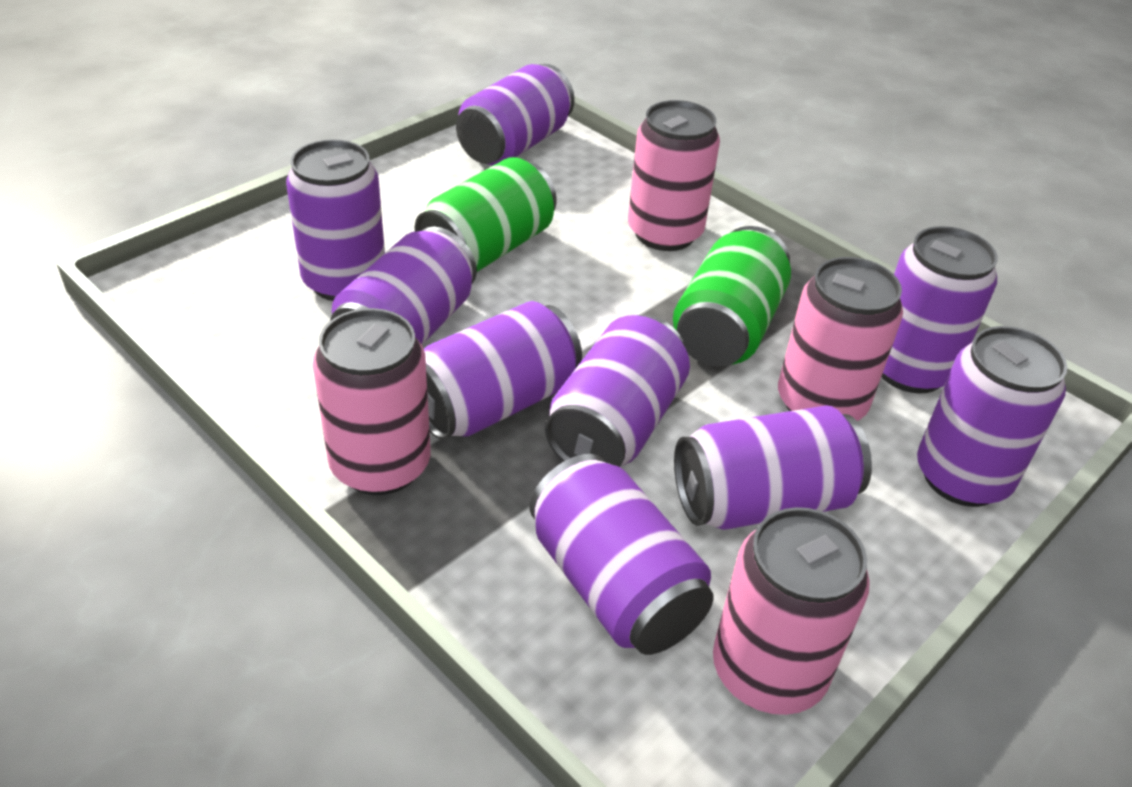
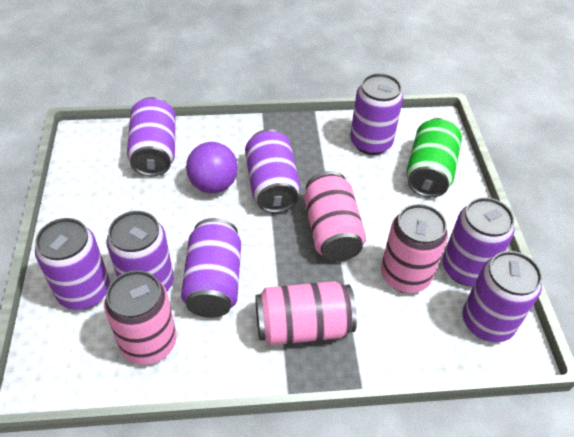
green can: [414,157,557,272] [673,226,791,366] = 2 -> [406,118,462,198] = 1
purple ball: none = 0 -> [186,142,238,193] = 1
purple can: [286,139,385,301] [330,227,477,345] [424,301,582,440] [456,64,575,166] [529,454,714,655] [545,315,690,467] [674,405,872,530] [881,226,998,394] [917,326,1067,507] = 9 -> [35,218,110,310] [106,211,174,291] [127,97,176,177] [181,218,241,318] [245,129,300,213] [350,73,403,155] [442,197,514,286] [462,251,542,342] = 8

